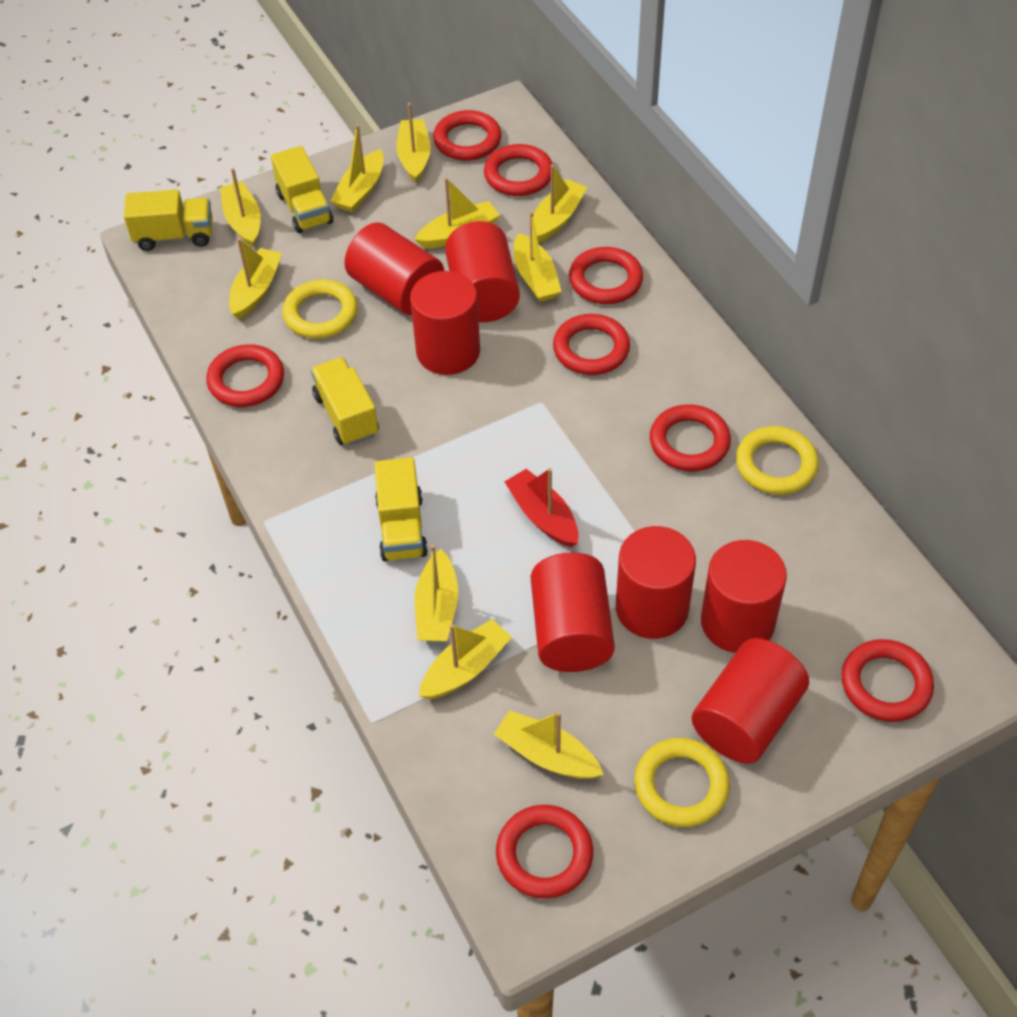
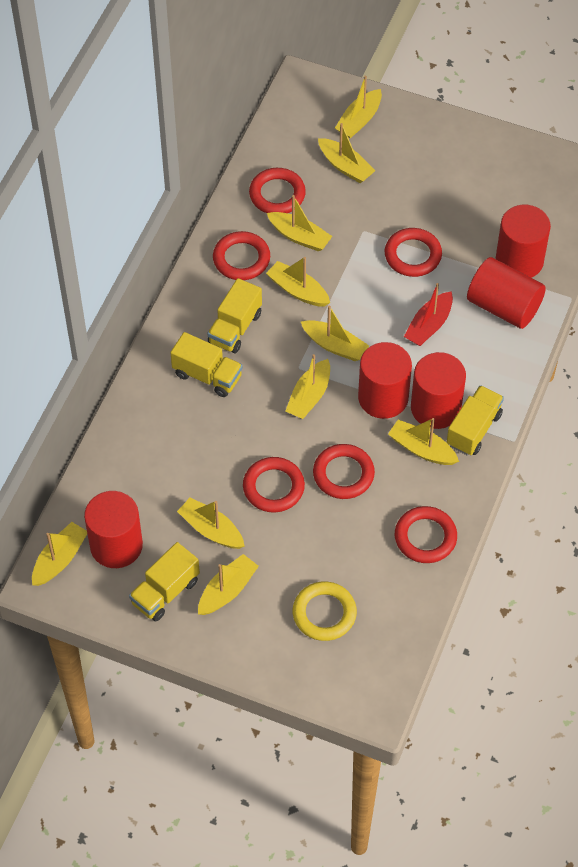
red cylinder: [345,222,444,315] [410,271,480,375] [445,221,520,322] [531,552,615,672] [616,526,696,639] [691,638,809,764] [701,540,787,653] = 7 -> [84,491,143,568] [358,342,412,419] [411,352,466,429] [467,257,546,329] [496,205,551,278] = 5
red ring: [206,344,284,407] [433,110,501,161] [484,144,553,196] [496,805,593,899] [553,314,630,375] [569,247,643,304] [650,404,731,471] [841,639,934,722] = 8 -> [213,231,270,280] [243,457,305,513] [249,168,306,213] [313,444,375,499] [385,228,442,277] [395,506,457,563] = 6
yellow ring: [282,280,357,339] [634,738,730,827] [736,426,819,495] = 3 -> [293,582,357,641] = 1

